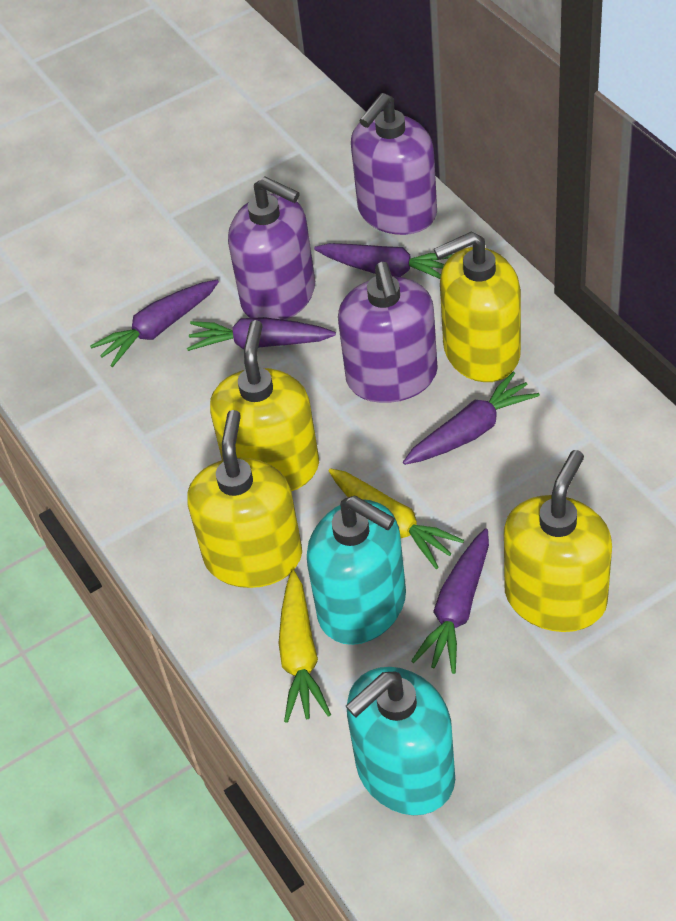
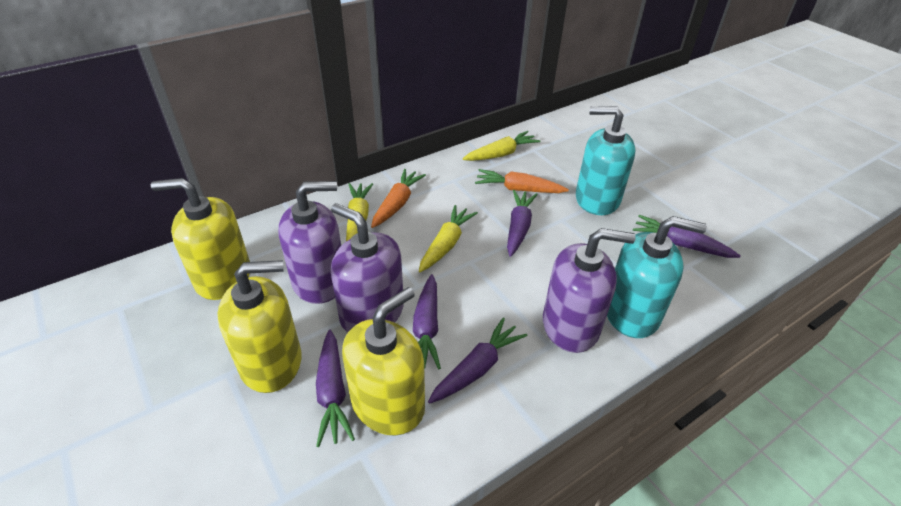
orange carrot: none = 0 -> [371,169,426,228] [475,169,569,193] = 2
yellow carrot: [278,570,331,723] [329,468,464,569] = 2 -> [346,183,373,241] [419,205,478,272] [463,131,540,161] = 3
yellow soap dispenser: [187,410,302,588] [210,320,319,491] [434,232,521,382] [504,450,612,632] = 4 -> [151,178,250,300] [217,260,302,393] [342,287,425,435] = 3

